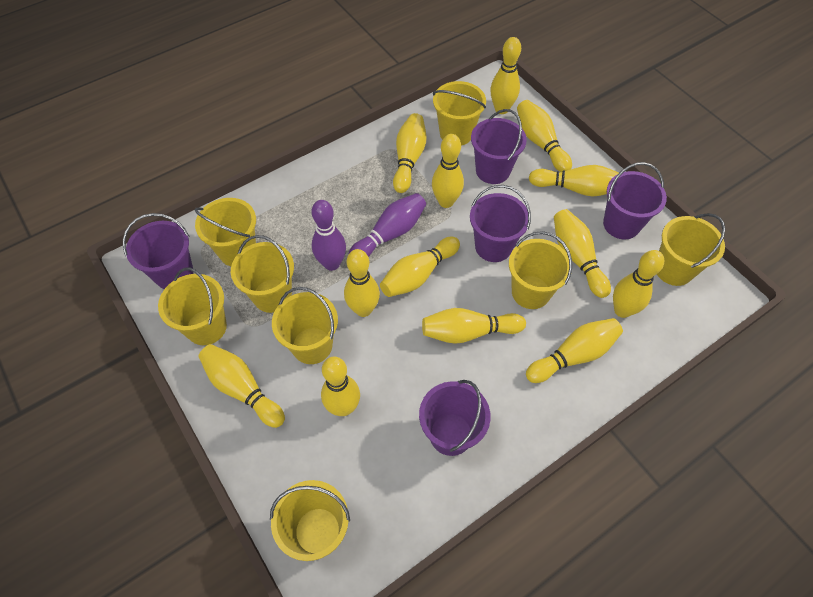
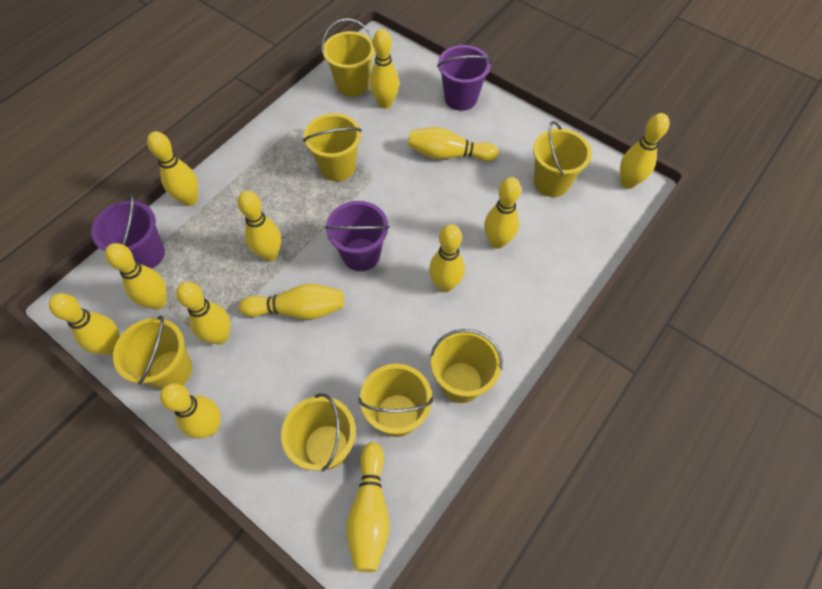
purple bowling pin: [312,200,346,271] [348,193,426,257] = 2 -> none = 0
purple bucket: [123,213,194,289] [419,380,491,456] [470,185,531,262] [471,109,527,184] [603,162,667,239] = 5 -> [91,195,165,269] [325,201,390,271] [437,45,492,111] = 3
yellow bucket: [158,268,227,345] [194,198,256,266] [231,235,294,313] [270,480,350,561] [272,287,338,364] [433,81,486,146] [509,231,572,309] [657,213,725,286] = 8 -> [113,315,192,390] [281,393,356,472] [303,113,362,181] [322,18,375,96] [358,363,434,437] [430,329,503,403] [533,121,592,197] = 7

